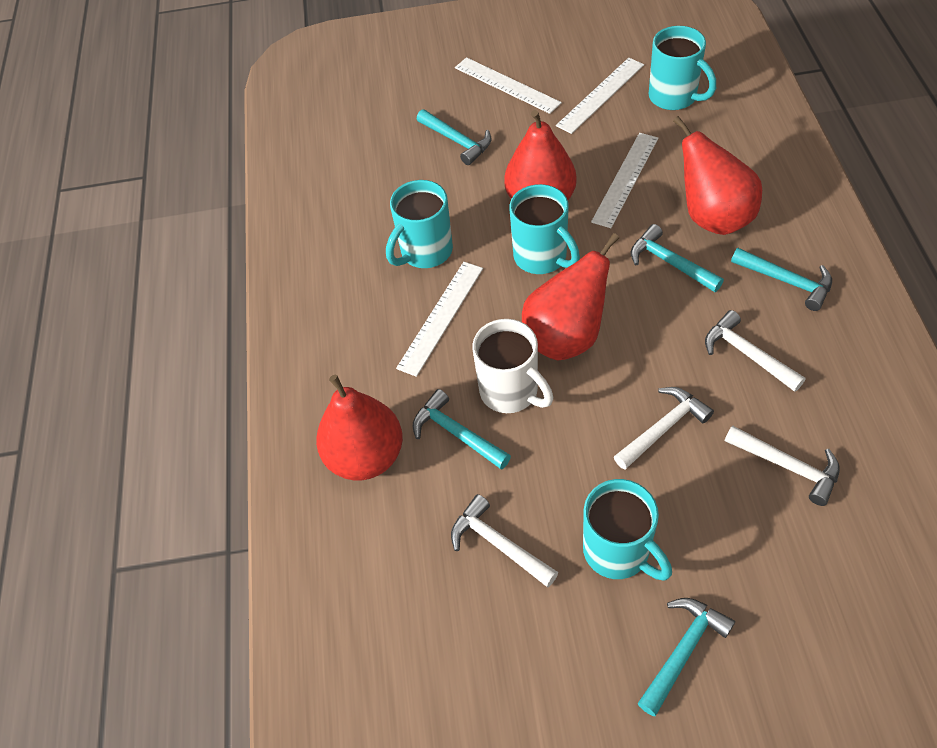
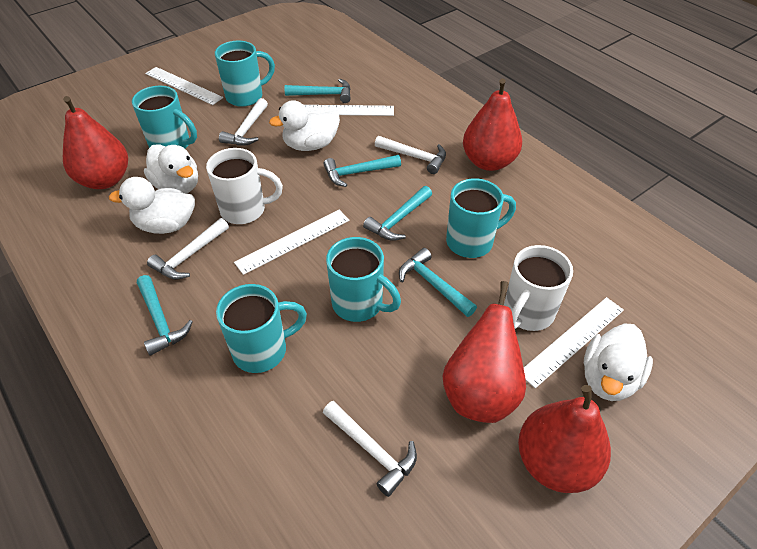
turquoise mug: [386,180,453,268] [510,184,580,274] [583,479,672,581] [649,26,716,110] = 4 -> [132,86,197,149] [215,41,275,107] [216,284,307,373] [326,237,401,322] [446,178,516,258] = 5
white duck: none = 0 -> [109,177,195,234] [144,144,198,193] [269,100,340,151] [584,324,653,401] = 4
white mug: [472,319,553,413] = 1 -> [206,148,283,224] [504,245,573,331] = 2

